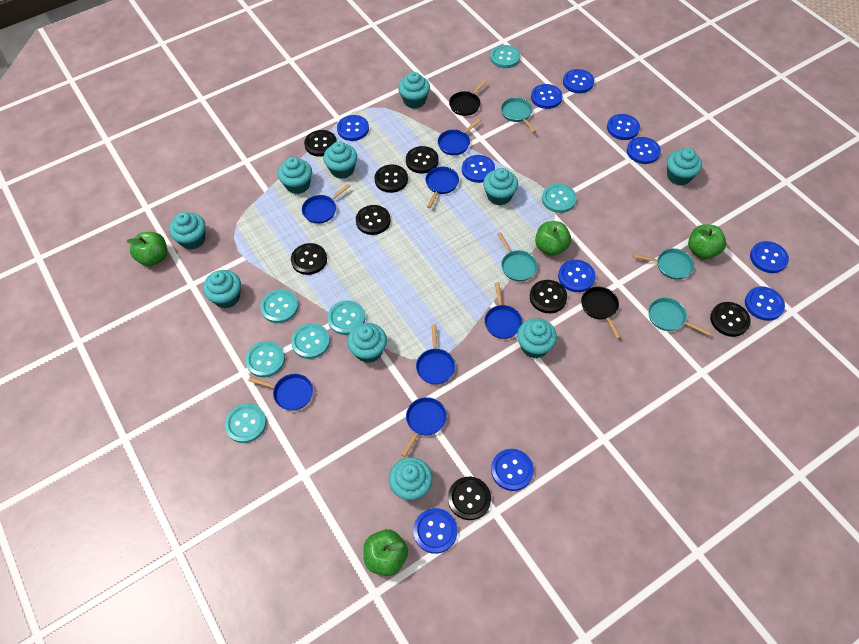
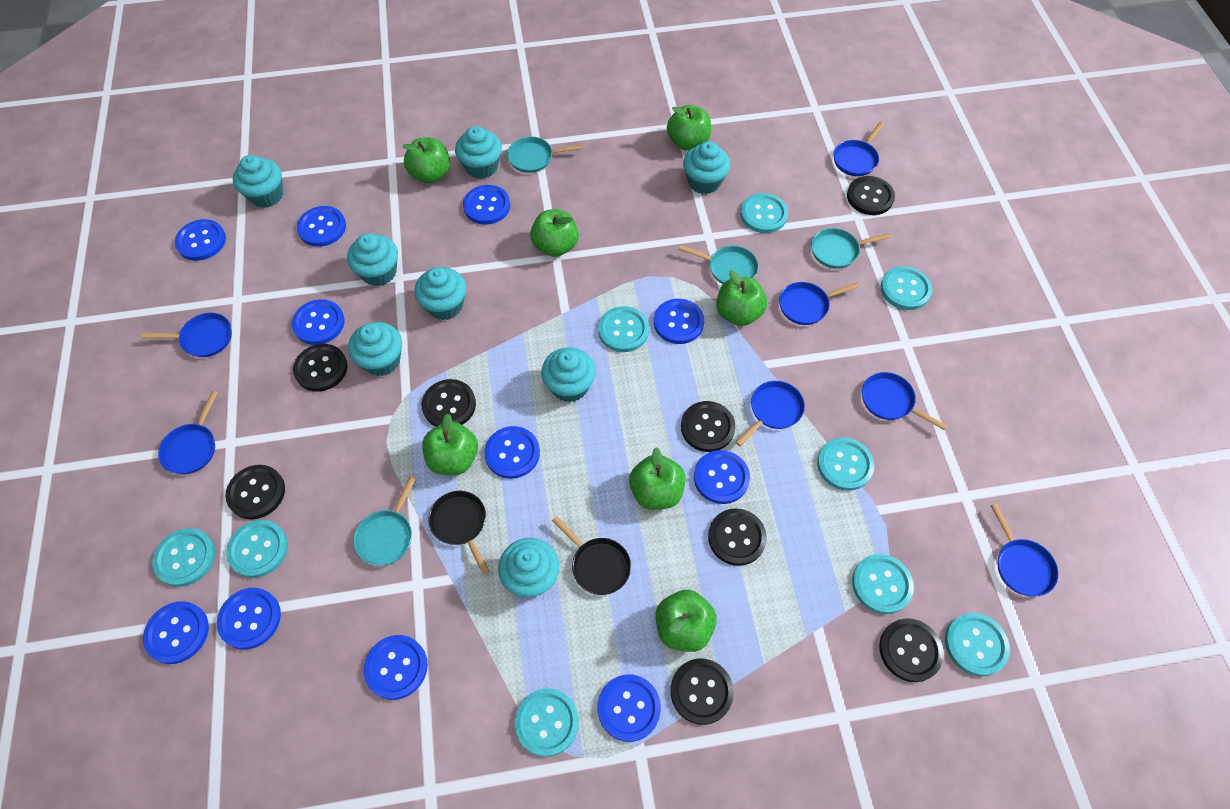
green apple: [126,232,167,266] [363,529,408,576] [535,221,571,256] [688,224,726,259] = 4 -> [402,138,450,183] [422,414,478,475] [530,209,579,257] [629,447,685,510] [656,590,717,652] [667,105,711,150] [716,270,767,326] = 7
turquoise button: [225,403,266,443] [245,341,285,377] [260,289,298,323] [291,323,330,359] [327,300,365,335] [490,45,520,68] [542,184,577,213] = 7 -> [152,528,215,587] [226,520,288,578] [515,688,579,757] [598,306,649,352] [740,193,788,233] [817,438,874,491] [852,554,914,614] [881,266,932,310] [945,613,1010,676] = 9
turquoise cupcake: [169,212,205,250] [203,270,241,308] [278,157,312,194] [323,141,357,179] [347,323,387,363] [389,457,433,501] [398,72,430,109] [483,168,518,206] [517,318,557,358] [667,148,702,186] = 10 -> [233,155,283,208] [347,233,398,287] [348,322,402,376] [415,267,466,320] [455,126,502,179] [498,538,559,597] [541,347,596,402] [683,141,730,194] = 8

